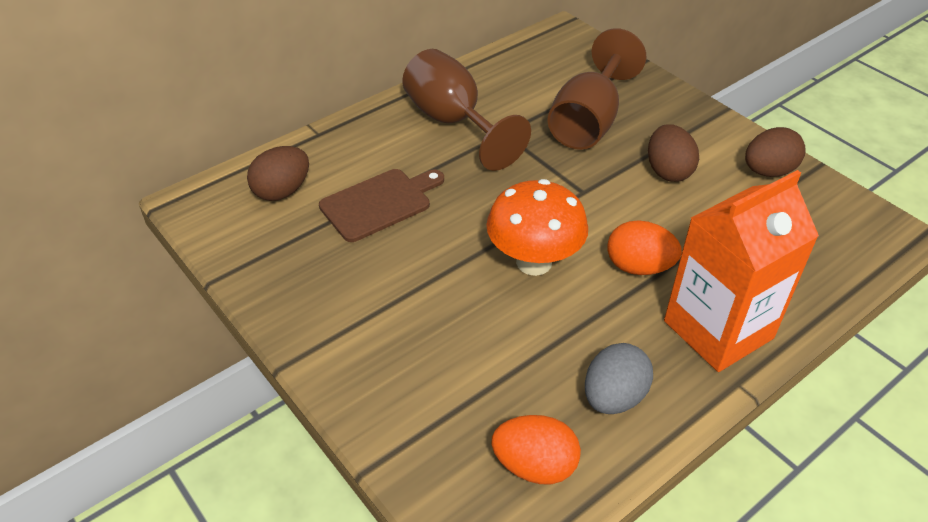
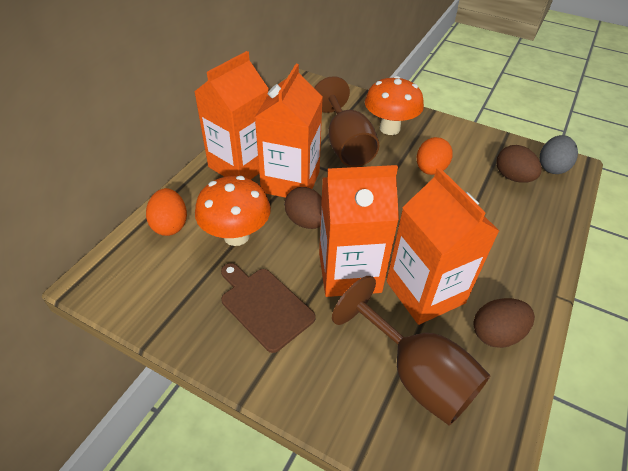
orange carton: [664,170,819,372] = 1 -> [194,51,269,180] [255,64,323,198] [319,165,399,297] [387,167,499,325] = 4
orange mushroom: [486,179,588,276] = 1 -> [195,176,271,246] [365,76,424,135] = 2

